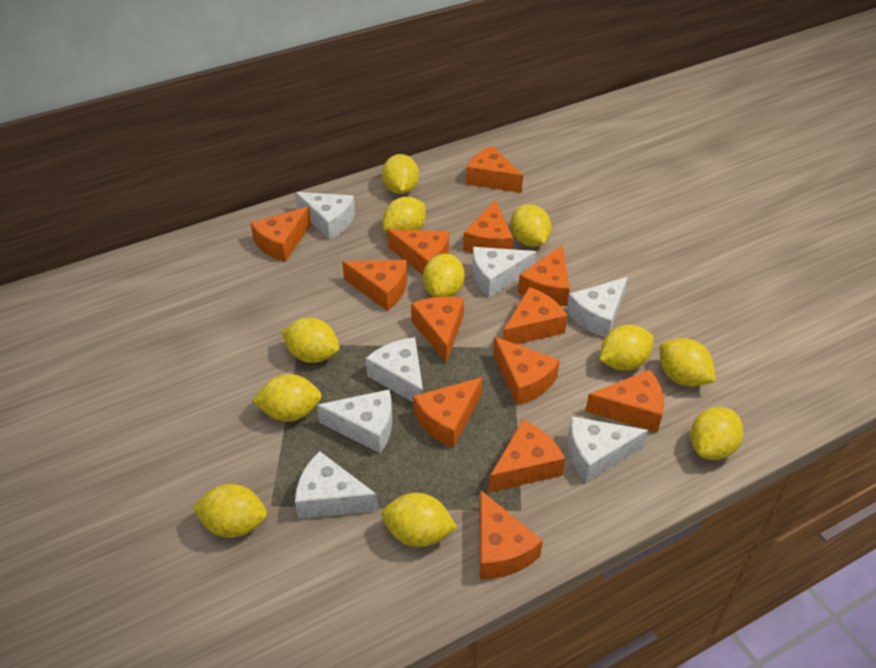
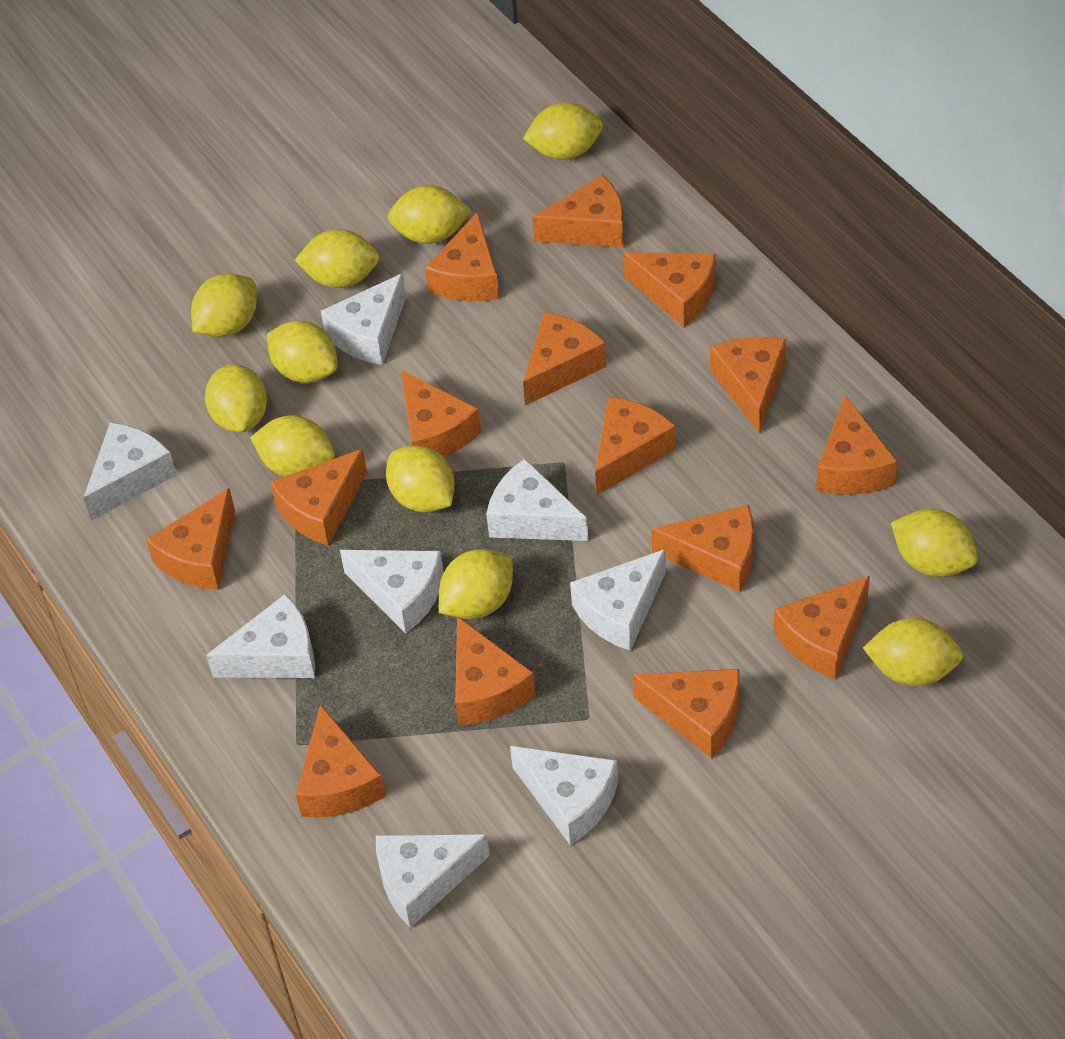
orange cheese: [250,207,311,262] [342,260,407,311] [387,229,449,275] [411,297,464,363] [413,377,482,448] [463,200,513,253] [466,146,523,193] [480,491,543,579] [489,420,565,493] [493,337,560,405] [503,287,568,344] [518,245,570,306] [585,370,664,432] = 13 -> [146,488,235,590] [270,449,367,546] [296,704,385,817] [401,370,481,457] [425,212,499,301] [455,616,536,725] [523,312,607,406] [532,175,624,248] [595,397,676,495] [623,252,716,327] [633,669,739,758] [651,505,754,592] [710,337,786,433] [773,576,870,679] [816,395,897,495] = 15
white cheese: [295,192,355,240] [295,451,378,519] [317,390,392,453] [366,337,423,402] [472,247,537,297] [566,277,628,337] [568,417,648,482] = 7 -> [83,422,177,520] [206,594,315,678] [321,273,406,365] [340,550,444,633] [376,834,490,928] [486,459,588,541] [510,746,618,845] [570,549,666,651] = 8

